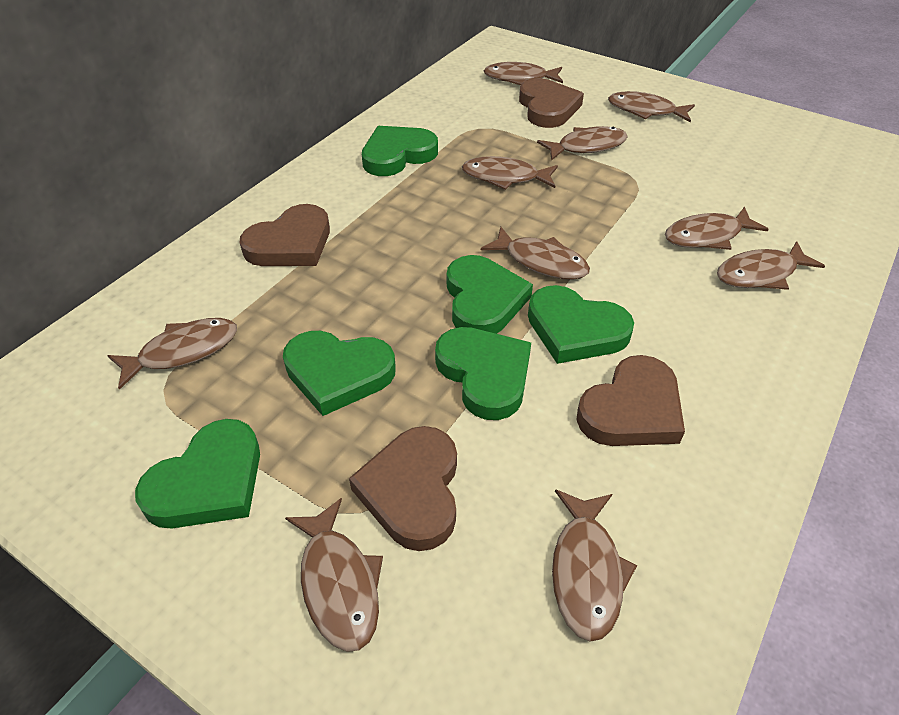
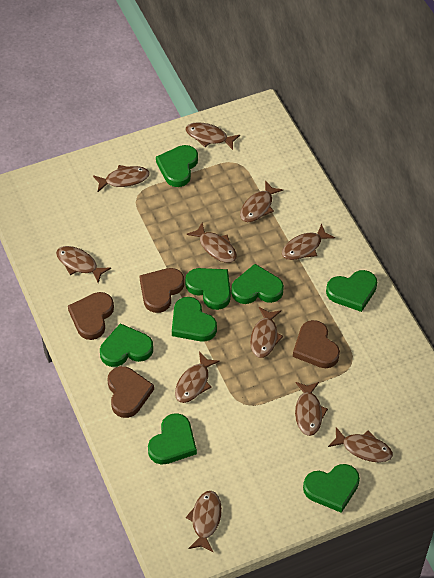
brown fish: [107,318,237,390] [285,498,383,652] [462,156,558,190] [481,227,590,280] [483,62,563,85] [537,126,628,161] [552,489,637,642] [608,91,695,123] [665,207,769,250] [717,241,825,290] = 10 -> [56,246,111,283] [93,165,150,192] [175,352,220,403] [185,122,240,150] [186,491,222,553] [187,222,237,263] [240,181,283,222] [250,307,283,358] [282,223,335,260] [295,382,328,436] [328,427,393,462] = 11
green heart: [135,419,260,528] [283,331,396,416] [362,126,438,176] [435,327,531,420] [447,255,533,334] [528,285,634,364] = 6 -> [100,323,153,367] [148,413,197,464] [156,145,198,187] [172,297,217,342] [185,268,231,310] [231,264,284,304] [303,464,360,513] [326,270,377,312] = 8

